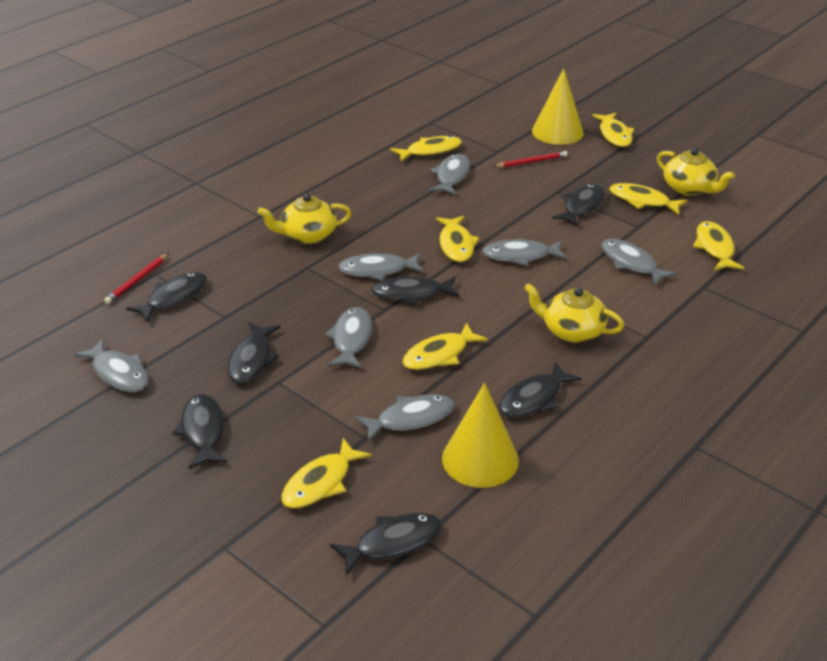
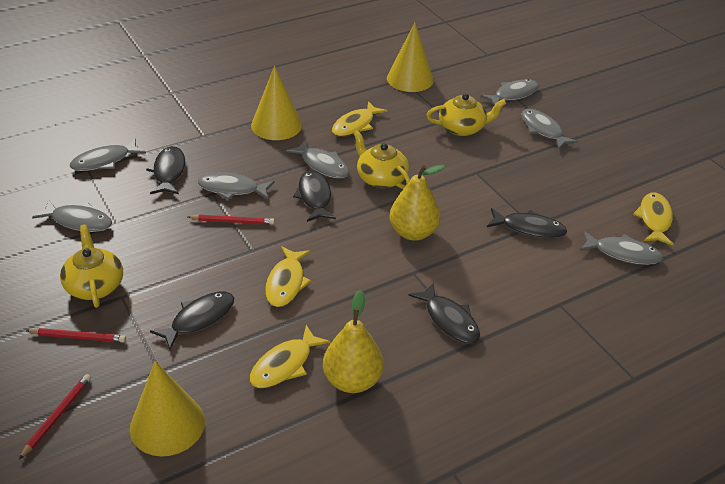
black fish: [126,272,207,322] [173,394,227,469] [227,322,280,383] [330,513,442,576] [371,276,459,305] [499,361,582,417] [552,184,605,226] = 7 -> [146,146,185,194] [150,291,234,350] [293,170,336,222] [408,282,480,344] [487,208,567,238] = 5
red pencil: [104,253,169,304] [493,151,567,168] = 2 -> [19,374,91,459] [26,328,126,343] [188,215,275,225] = 3
yellow cone: [442,383,519,488] [532,68,584,145] = 2 -> [130,361,205,456] [251,66,302,140] [387,23,434,92] = 3
yellow fish: [281,438,372,509] [391,136,462,162] [402,323,488,370] [436,216,480,262] [592,113,634,147] [609,183,688,215] [693,221,745,271] = 7 -> [249,325,331,388] [265,246,311,307] [332,101,388,137] [633,192,674,246] = 4
yellow pear: none = 0 -> [323,290,384,393] [389,165,445,241] = 2

